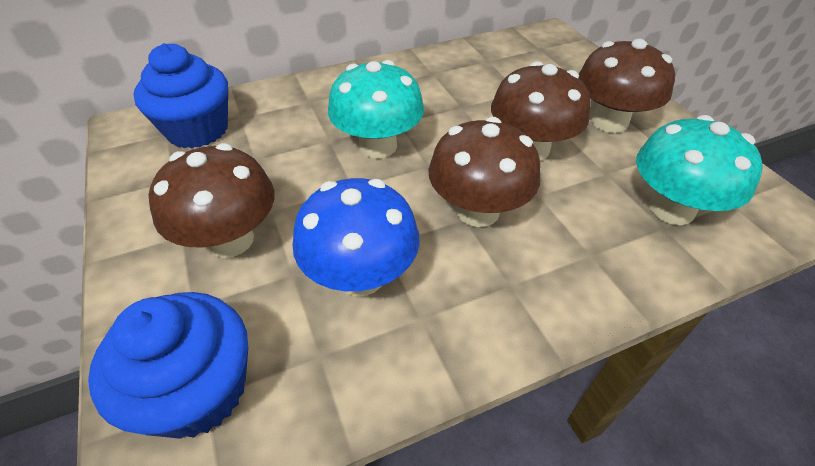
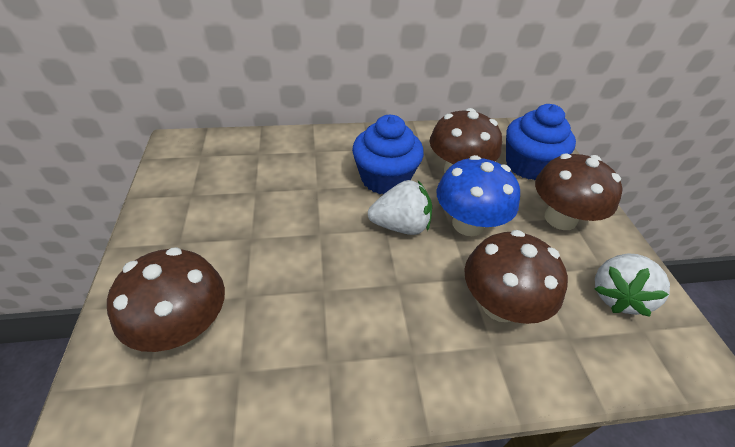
turquoise mushroom: [328,60,424,159] [636,115,763,225] = 2 -> none = 0
white strawberry: none = 0 -> [368,180,432,235] [594,253,670,317] = 2

